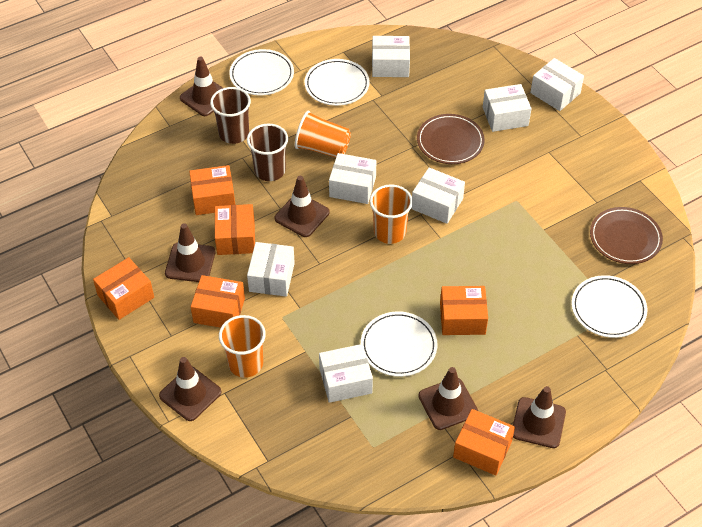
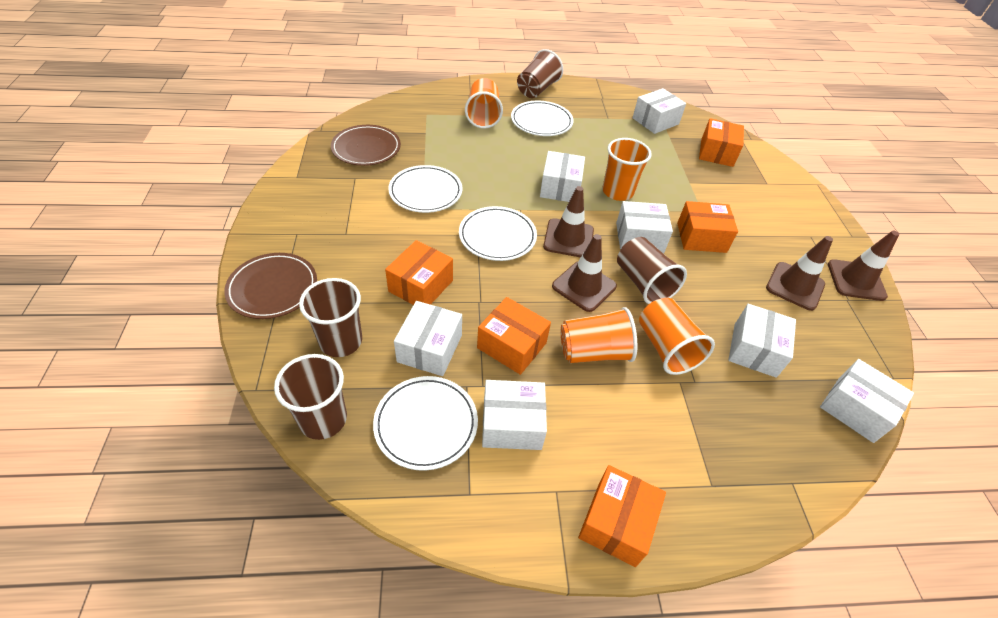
brown cup: [210,87,251,144] [247,124,288,181] = 2 -> [274,354,347,440] [299,278,362,357] [517,49,563,98] [617,237,687,304] = 4
brown traffic cone: [159,357,222,421] [165,223,216,282] [180,57,223,116] [275,176,330,237] [418,367,478,430] [513,386,566,448] = 6 -> [543,186,594,258] [552,234,617,312] [766,236,833,311] [828,231,899,301] = 4
orange box: [93,257,154,320] [189,165,235,215] [190,275,245,328] [215,204,255,255] [440,286,488,335] [453,409,515,476] = 6 -> [385,240,453,305] [477,297,551,375] [578,465,666,567] [677,201,738,253] [699,118,744,167] = 5
orange cup: [219,315,266,378] [295,111,351,157] [370,184,413,244] = 3 -> [465,78,503,128] [561,307,637,363] [602,138,652,201] [639,298,715,375] = 4

